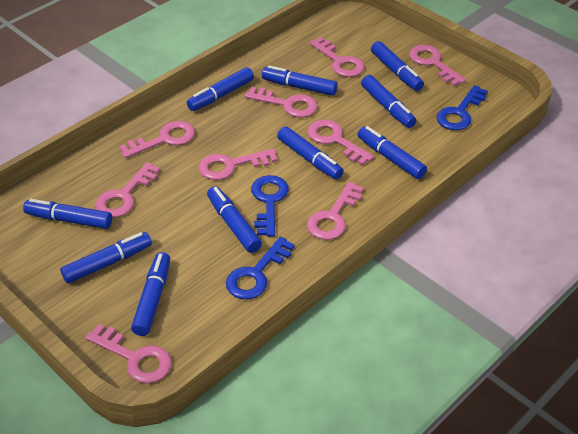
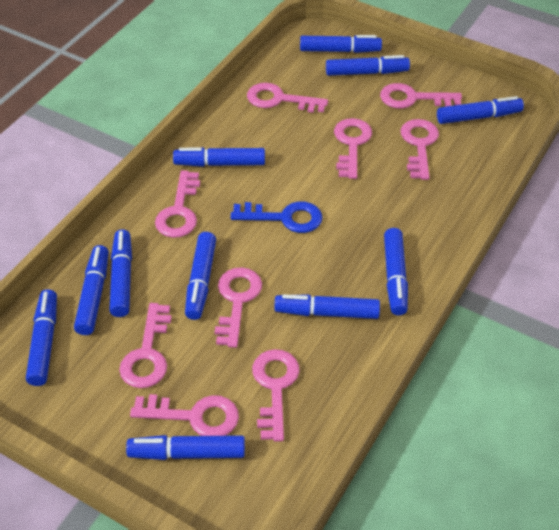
blue key: [226,236,294,299] [251,175,289,237] [437,85,488,130] = 3 -> [231,201,323,233] = 1
blue marker: [23,199,112,229] [60,232,152,284] [131,252,170,336] [187,67,254,111] [207,186,262,253] [262,66,338,96] [277,127,344,179] [357,126,427,179] [361,75,416,128] [371,41,424,91] = 10 -> [26,289,57,386] [74,245,109,335] [109,229,132,317] [126,435,245,460] [173,147,265,167] [185,232,216,320] [274,294,380,319] [300,35,382,53] [326,55,410,76] [384,228,408,315] [437,96,524,124] = 11

